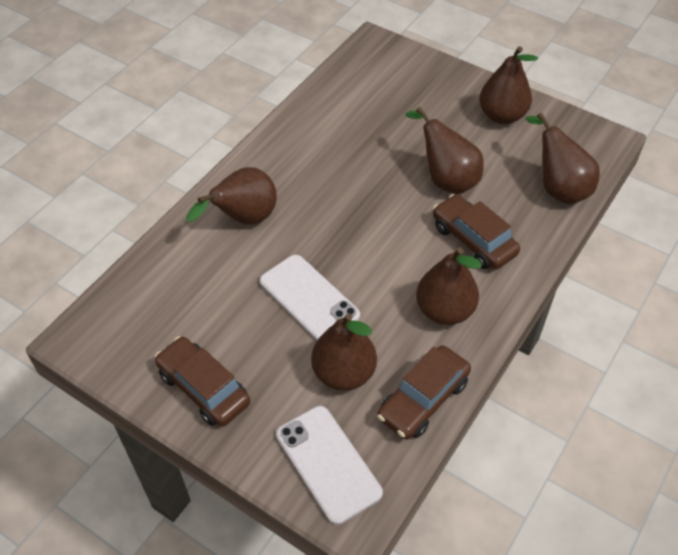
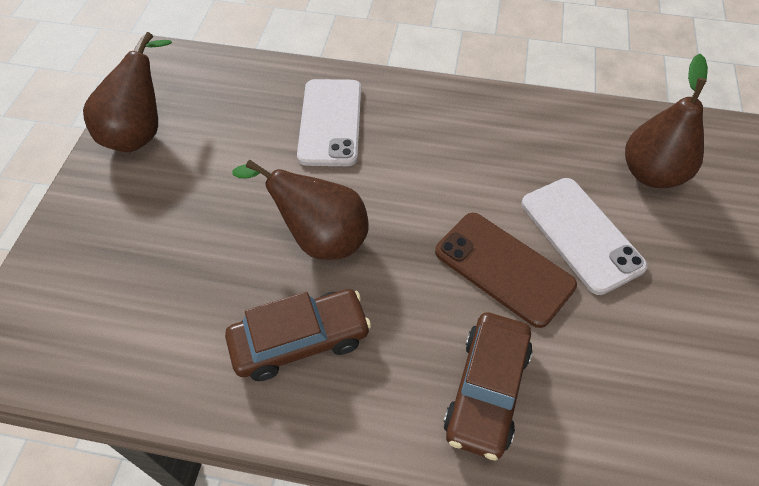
brown car: [155,336,250,427] [377,345,471,440] [433,194,520,269] = 3 -> [225,289,371,381] [443,312,533,461] = 2
brown pear: [186,167,277,225] [311,313,377,391] [405,107,484,194] [416,247,482,325] [479,46,538,124] [525,112,600,204] = 6 -> [83,32,172,152] [232,160,369,260] [625,54,708,188] = 3
brown phone: none = 0 -> [435,213,577,328] = 1

